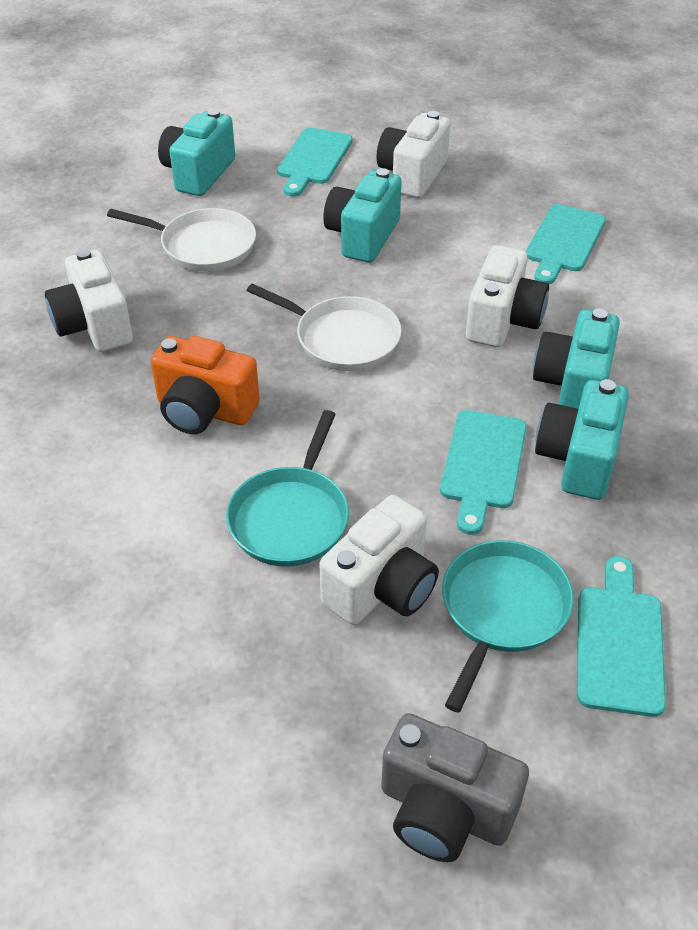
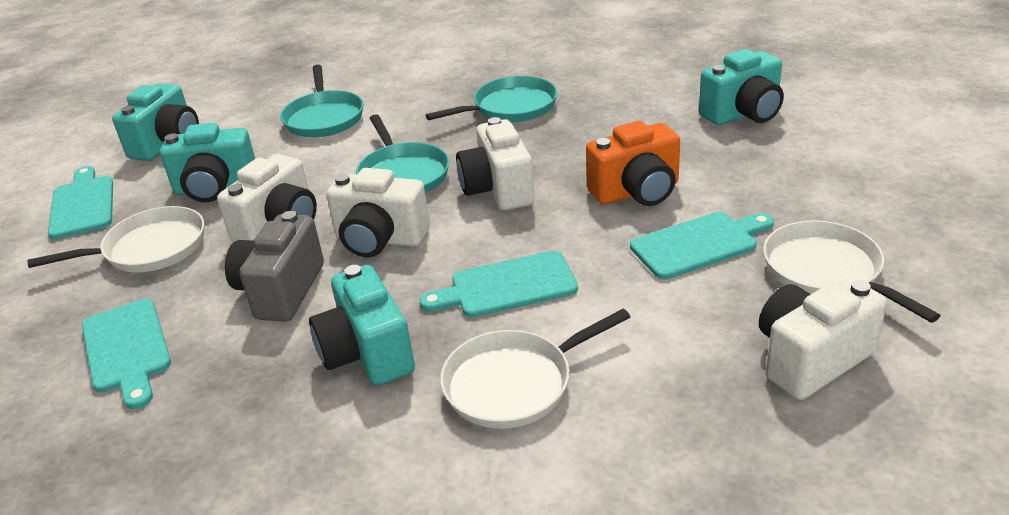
turquoise pan: [226,410,349,567] [442,540,574,713] = 2 -> [280,65,363,137] [356,114,449,193] [426,76,557,122] = 3
white pan: [107,208,256,272] [247,284,402,371] = 2 -> [27,206,204,273] [440,309,630,429] [763,220,941,323] = 3

